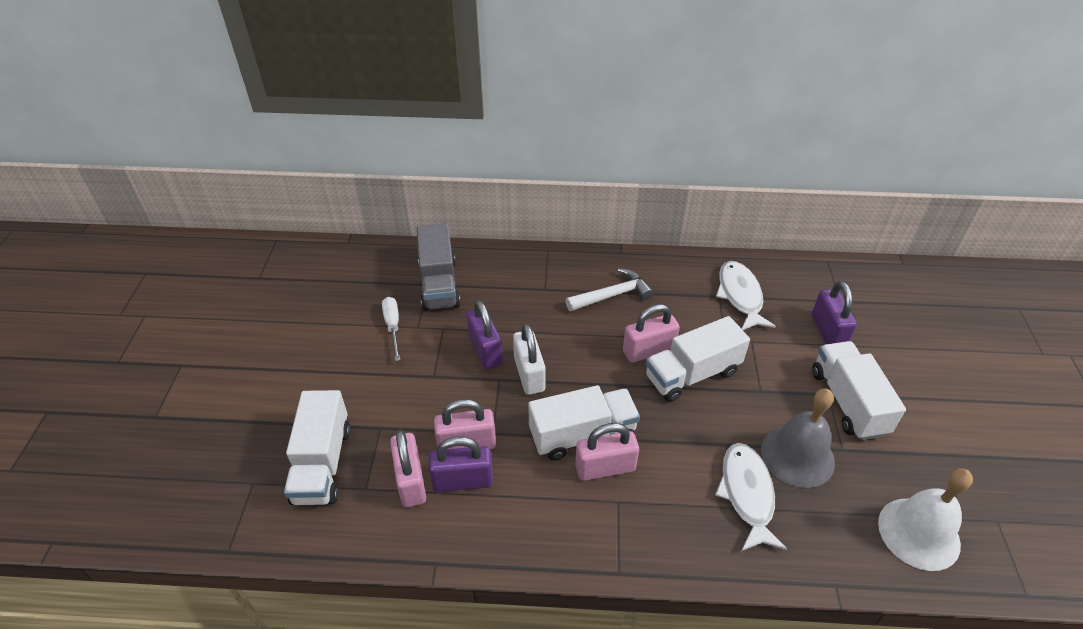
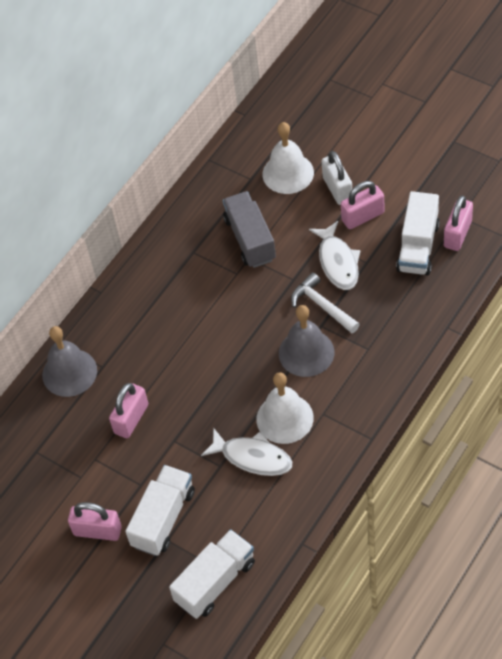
grey bell: [761,389,835,488] = 1 -> [42,326,97,397] [279,305,334,377] = 2
purple padlock: [429,436,493,492] [466,300,503,369] [812,281,857,344] = 3 -> none = 0
white bell: [878,468,973,571] = 1 -> [256,372,314,444] [262,122,314,194] = 2
white screwdriver: [382,297,400,361] = 1 -> none = 0
white truck: [284,390,351,505] [528,385,640,460] [646,316,750,402] [812,341,906,440] = 4 -> [125,465,195,556] [169,529,255,619] [396,191,440,275] = 3

